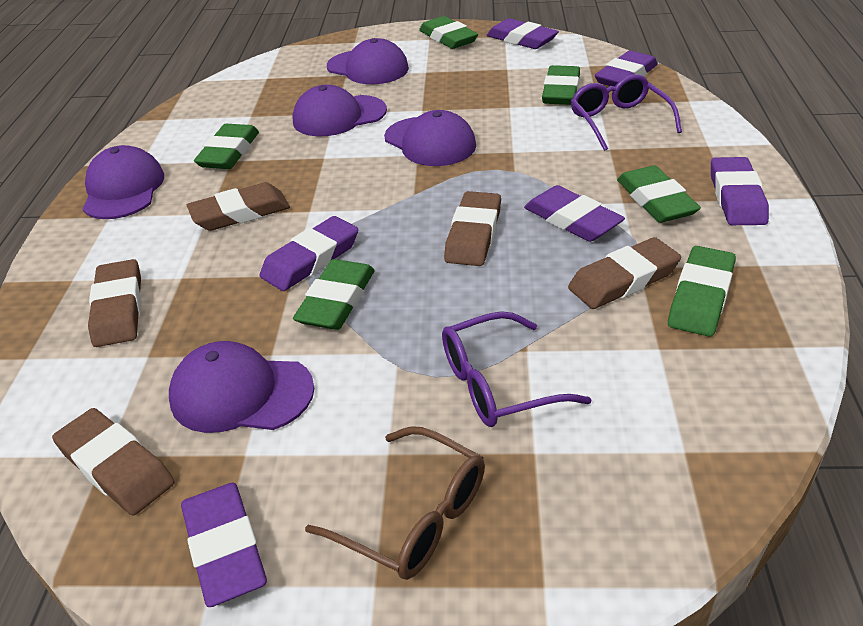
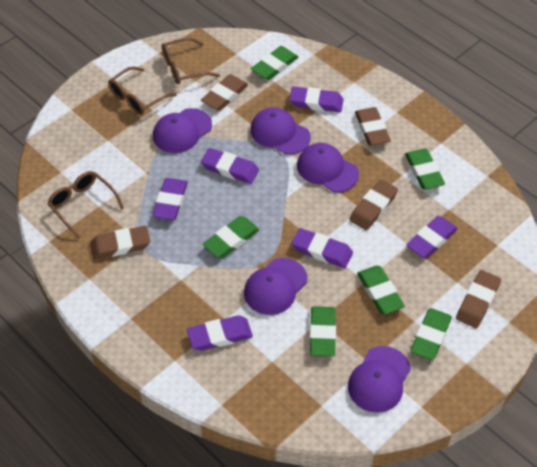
brown glasses: [305,426,485,580] = 1 -> [47,171,124,239] [108,67,177,115] [162,37,220,84] = 3
purple glasses: [442,311,592,427] [571,74,682,151] = 2 -> none = 0

